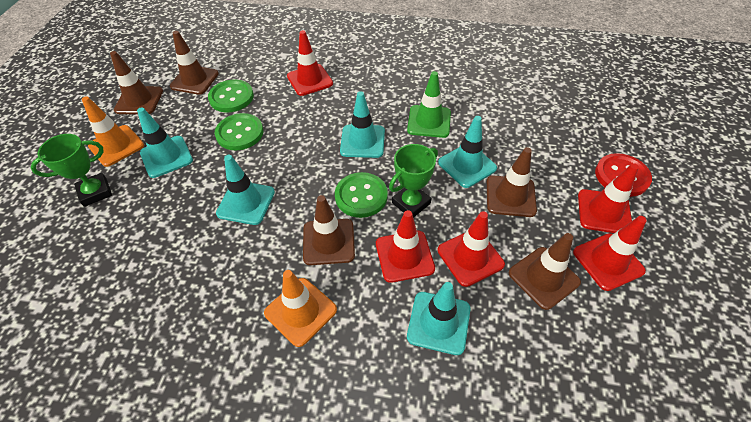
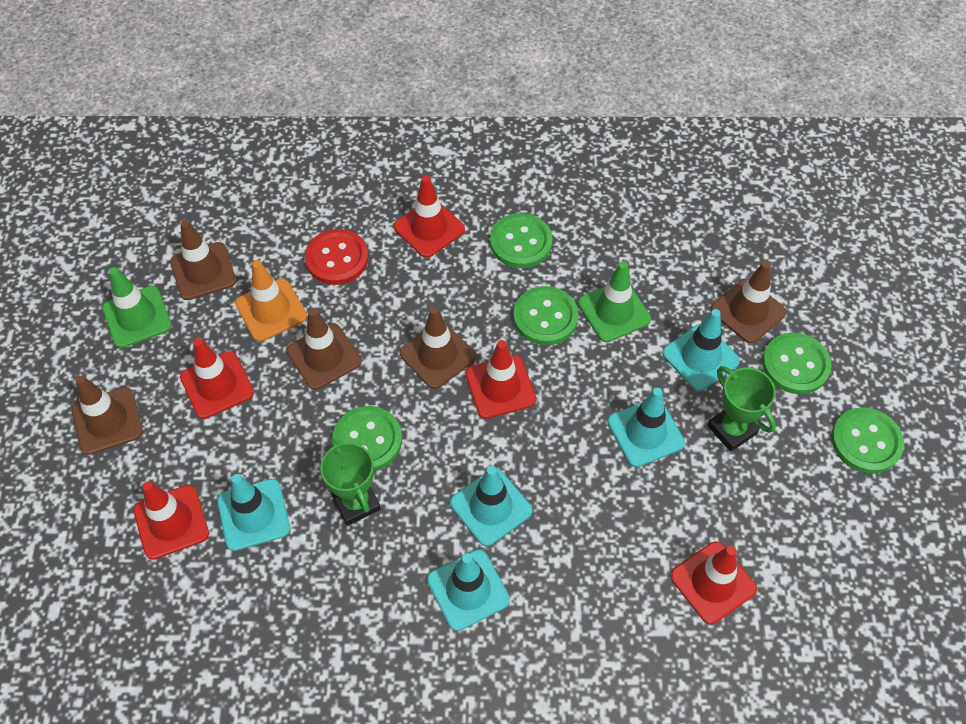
green button: [208,80,254,112] [215,113,263,150] [335,172,388,218] = 3 -> [332,406,402,471] [490,213,552,268] [513,286,579,345] [762,332,832,394] [831,407,904,474] = 5
green traffic cone: [407,71,451,138] = 1 -> [102,267,172,348] [578,261,651,342] = 2
orange traffic cone: [82,96,144,167] [264,270,337,347] = 2 -> [235,260,307,342] = 1

